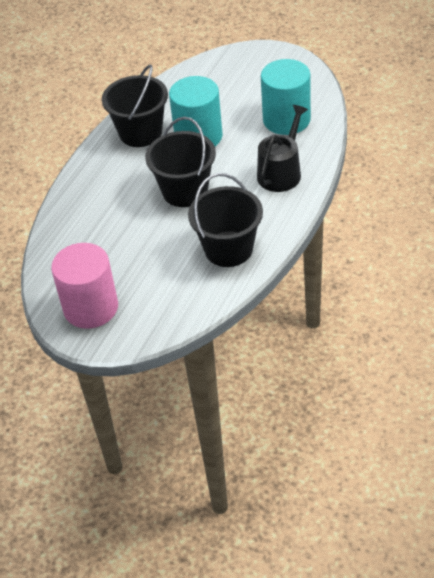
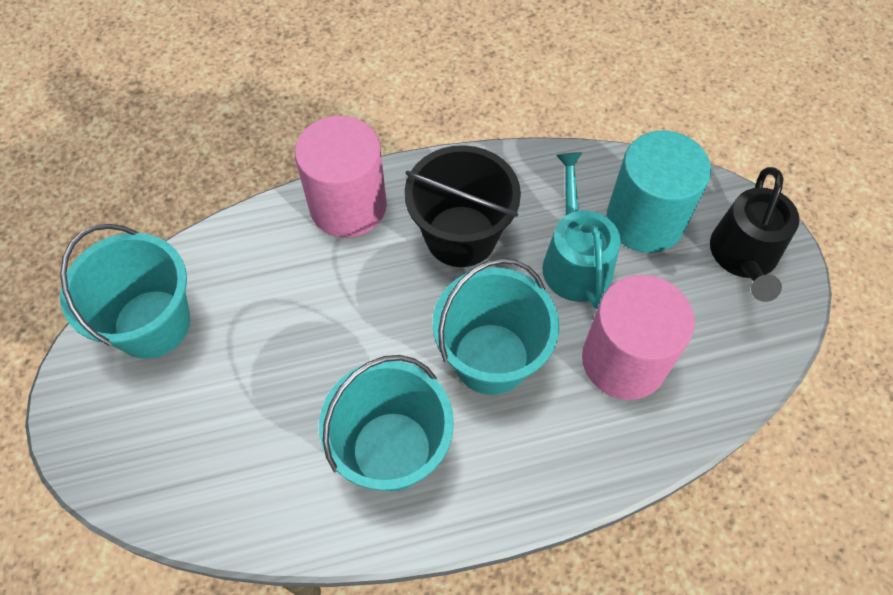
black bucket: [102,64,168,147] [145,117,216,207] [188,173,263,267] = 3 -> [404,145,521,267] = 1
pink cylinder: [51,243,118,329] = 1 -> [295,116,387,238] [582,275,695,400] = 2
turquoise bucket: none = 0 -> [60,224,190,359] [319,355,454,491] [433,258,559,395] = 3
turquoise cylinder: [169,76,223,146] [261,59,311,135] = 2 -> [607,131,711,253] = 1
turquoise watering can: none = 0 -> [542,152,621,309] = 1

